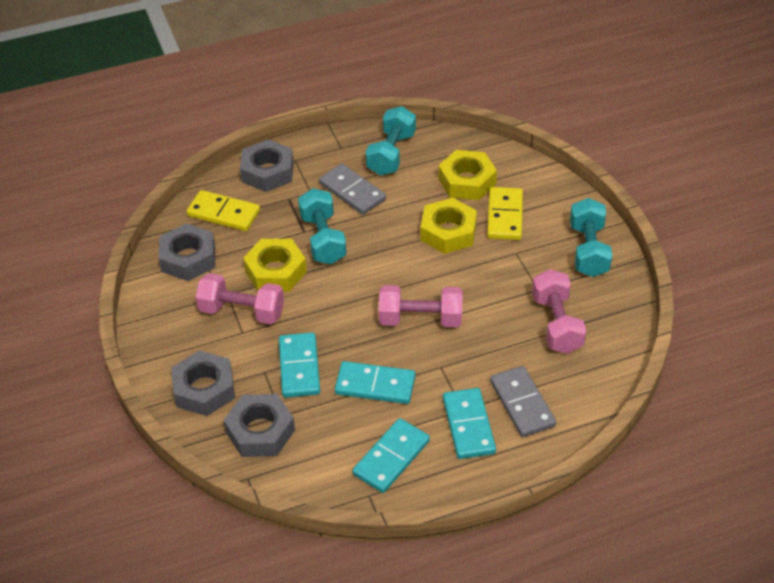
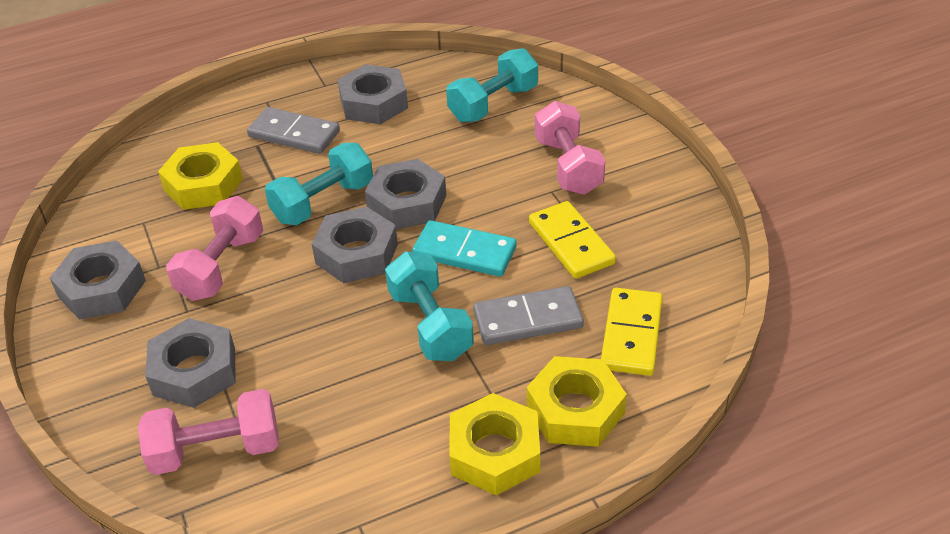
grey nut: [159,223,215,281] [171,350,235,416] [224,394,295,457] [240,139,294,192] = 4 -> [50,241,146,320] [145,318,236,408] [312,206,398,283] [337,64,408,124] [365,159,446,229] = 5
turquoise domino: [279,332,320,398] [335,361,415,404] [352,418,430,493] [443,388,496,459] = 4 -> [412,220,517,277] = 1

